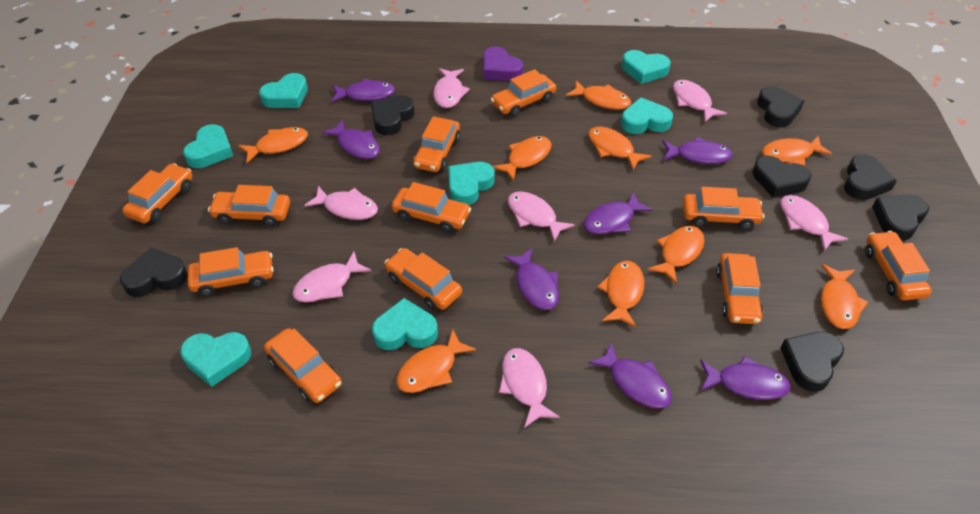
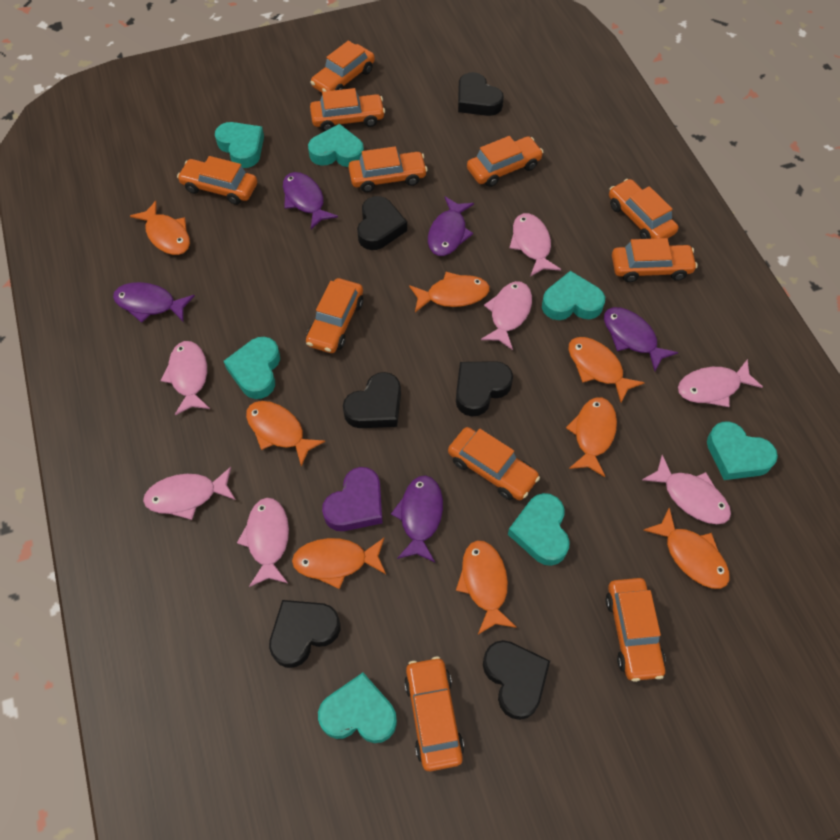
black heart: [120,248,188,297] [371,95,415,135] [752,156,811,198] [757,86,804,127] [780,332,844,392] [844,154,897,200] [872,194,929,241] = 7 -> [269,600,340,668] [343,372,401,428] [357,196,407,250] [456,361,513,417] [458,72,504,116] [483,640,550,720] = 6
orange fish: [238,127,308,163] [396,329,476,393] [493,136,552,181] [566,80,631,110] [588,127,652,170] [598,261,644,327] [647,226,704,284] [762,135,832,166] [821,264,868,329] = 9 -> [130,201,190,255] [246,401,325,467] [292,538,386,589] [409,272,490,312] [456,540,517,634] [566,397,617,477] [568,337,645,403] [643,508,730,589] = 8
purple fish: [322,119,380,159] [331,78,395,103] [504,248,559,310] [583,192,653,234] [588,343,672,409] [662,137,733,164] [700,356,791,400] = 7 -> [113,282,195,323] [283,172,338,229] [391,475,443,562] [428,196,474,256] [604,307,678,371] = 5

